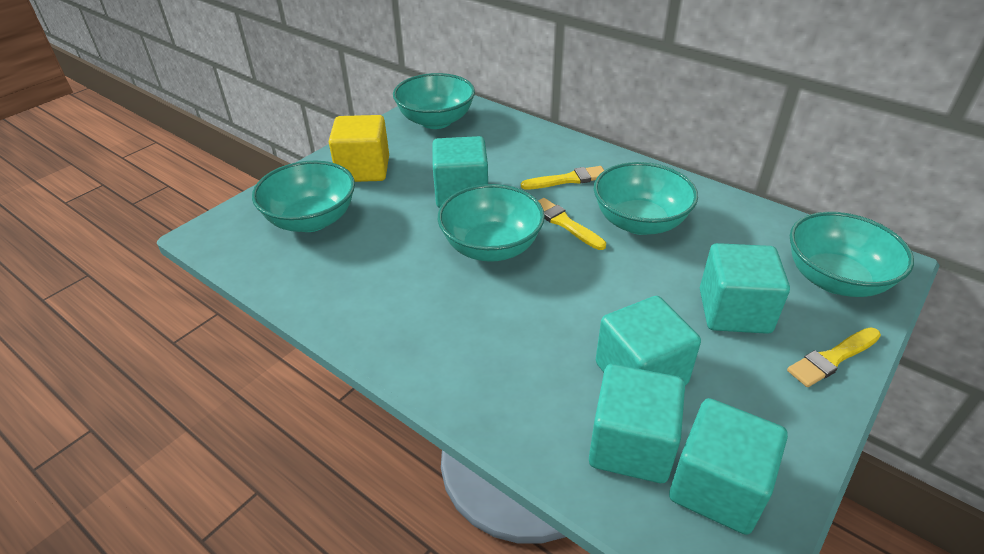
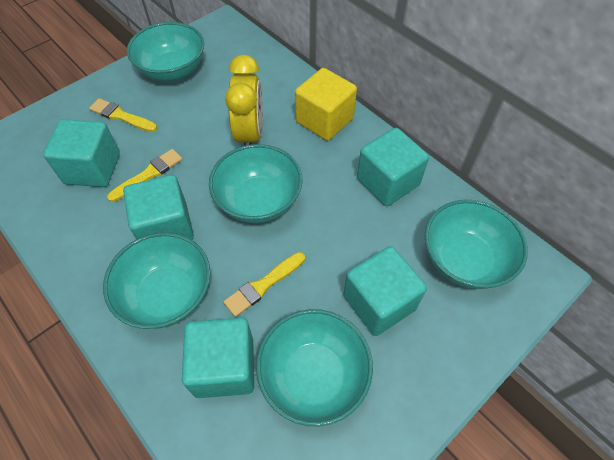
yellow clock: none = 0 -> [225,55,263,146] = 1

